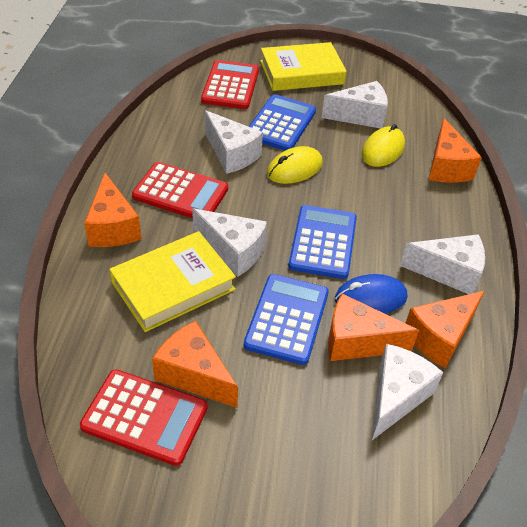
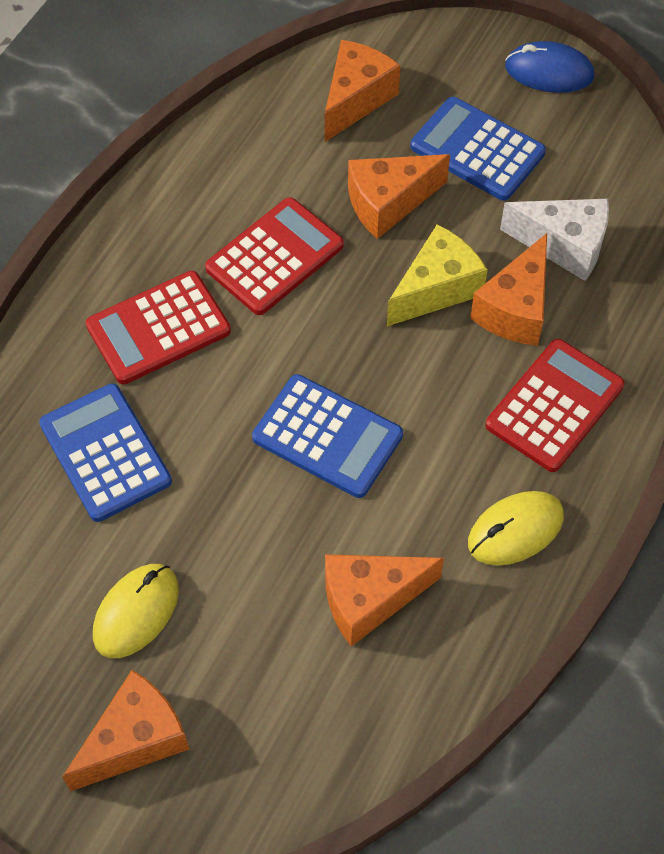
white cheese: [192,209,267,277] [205,110,263,174] [321,81,388,129] [372,344,444,440] [400,234,485,294] = 5 -> [500,199,609,281] = 1
yellow book: [109,231,236,332] [260,42,347,91] = 2 -> none = 0
yellow cheese: none = 0 -> [387,224,488,326] = 1

